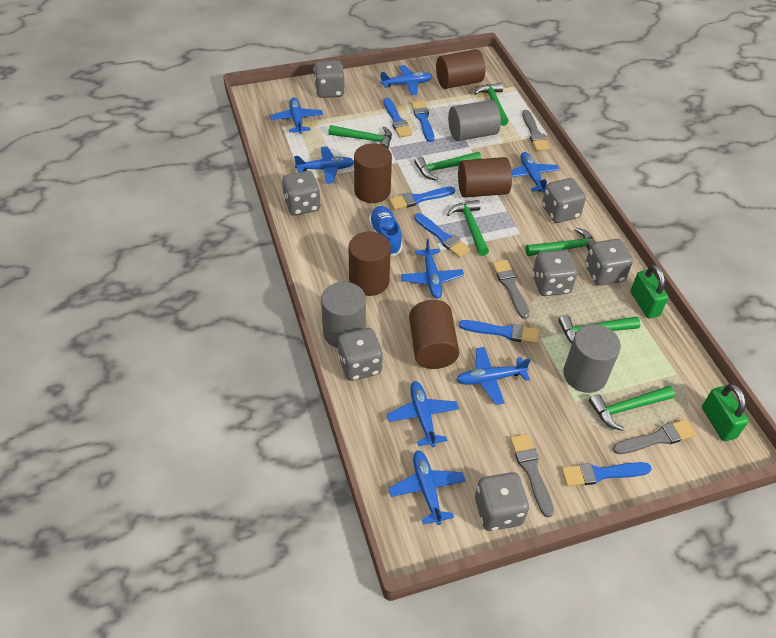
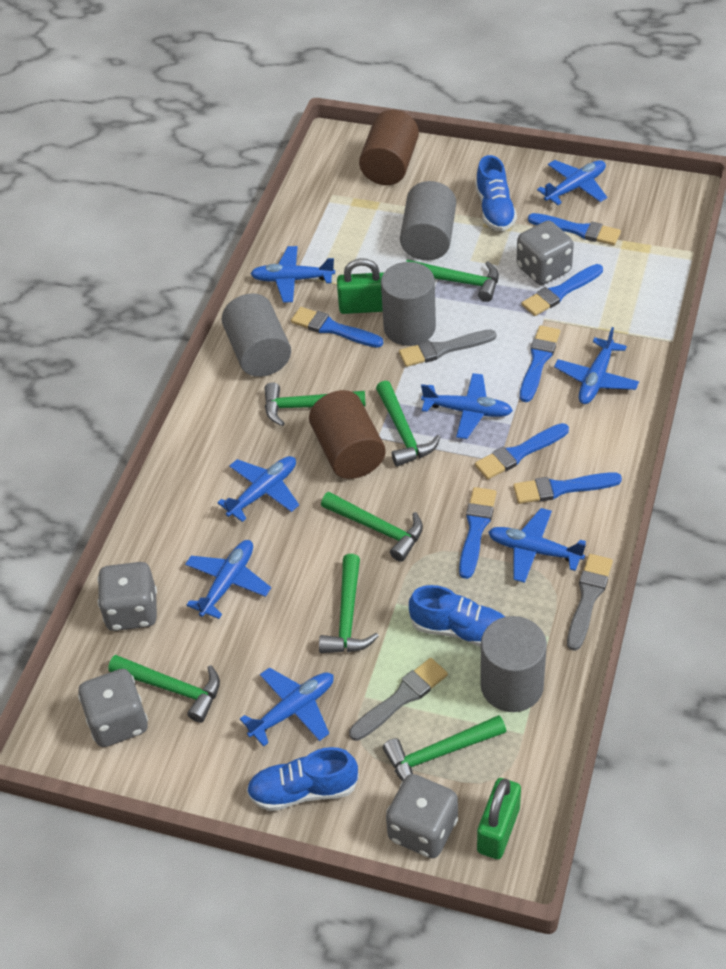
blue brush: [384,98,412,137] [389,187,455,210] [411,101,434,142] [414,213,471,258] [459,320,539,344] [561,462,652,486] = 6 -> [291,307,383,348] [459,487,497,579] [475,423,569,479] [513,472,622,504] [520,325,560,402] [522,264,603,316] [528,213,621,245] = 7
blue shoe: [369,206,403,257] = 1 -> [247,747,359,811] [409,585,505,647] [475,155,517,231] = 3
brown cylinder: [349,231,391,296] [354,144,392,203] [409,300,459,369] [436,49,485,89] [458,157,512,198] = 5 -> [309,390,386,479] [359,110,419,185] = 2
grey brush: [492,260,530,319] [510,434,554,518] [522,110,550,151] [613,420,696,454] = 4 -> [349,658,448,741] [399,329,496,367] [567,554,613,651] = 3
grey cylinder: [321,282,366,348] [448,100,501,141] [563,324,621,393] = 3 -> [222,293,291,377] [381,262,436,346] [400,181,456,260] [480,616,547,712] = 4
grey dice: [282,171,321,216] [314,60,345,98] [338,328,383,381] [475,472,529,531] [532,250,577,296] [542,178,586,223] [585,239,633,286] = 7 -> [78,669,148,747] [97,562,157,631] [386,774,458,858] [516,221,574,285] = 4

